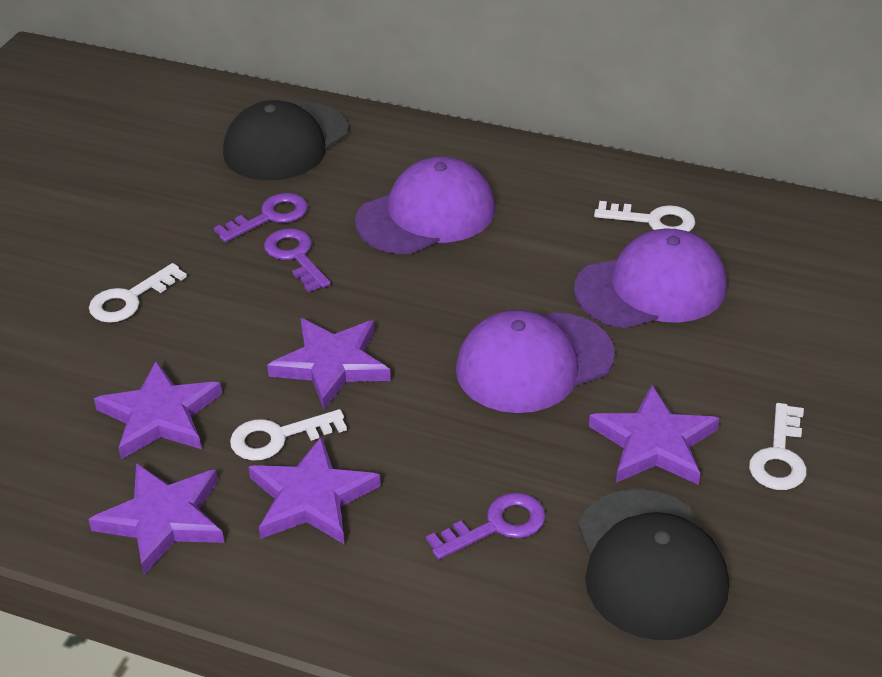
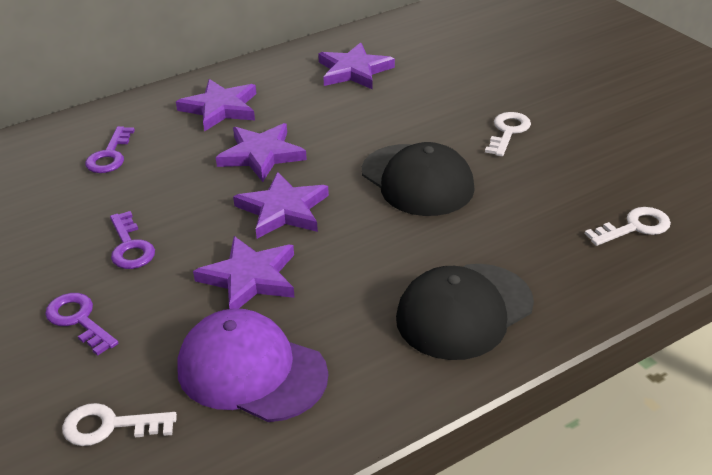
purple cap: [355,157,496,254] [456,310,615,413] [574,228,727,328] = 3 -> [177,308,328,422] = 1
white key: [89,263,187,323] [230,409,347,461] [594,201,695,232] [749,403,807,490] = 4 -> [62,403,177,446] [485,112,531,156] [585,207,671,246] = 3

